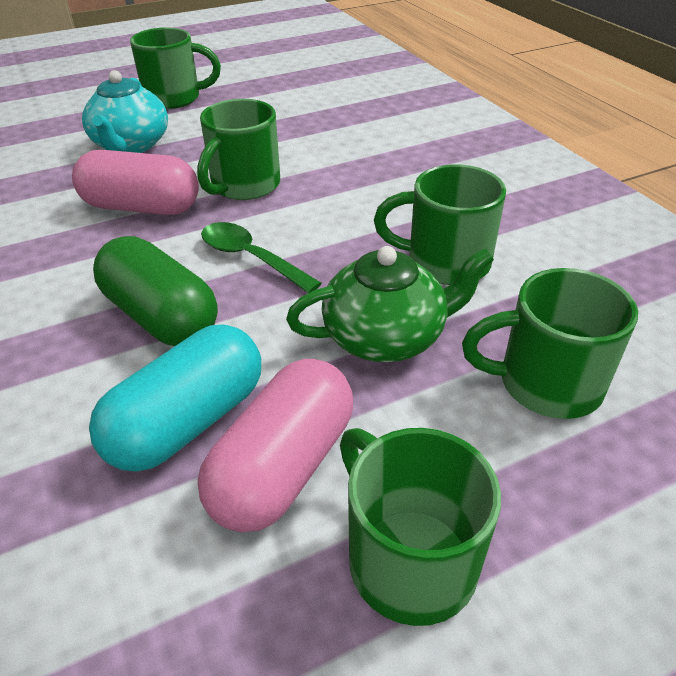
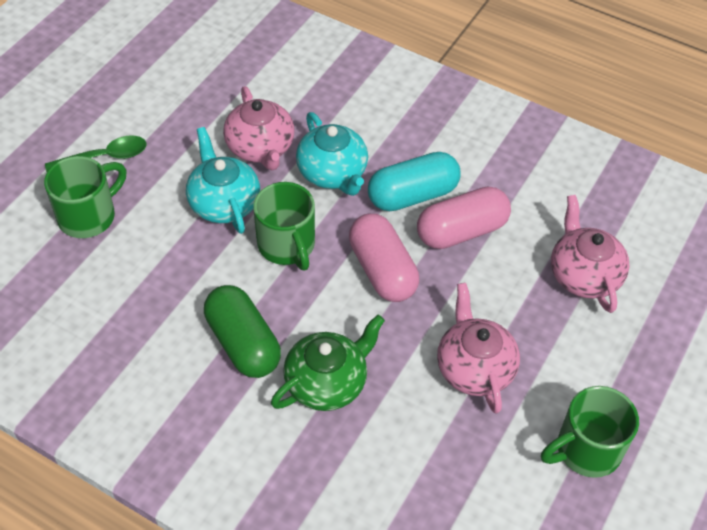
green mug: [130,28,221,109] [197,99,280,200] [340,428,501,626] [374,164,506,285] [462,268,638,419] = 5 -> [44,156,126,238] [253,182,315,271] [541,386,639,478] = 3
pink teapot: none = 0 -> [223,86,294,170] [437,283,520,414] [551,195,630,313] = 3
turquoise teapot: [82,70,168,153] = 1 -> [186,127,260,234] [296,112,368,196] = 2

